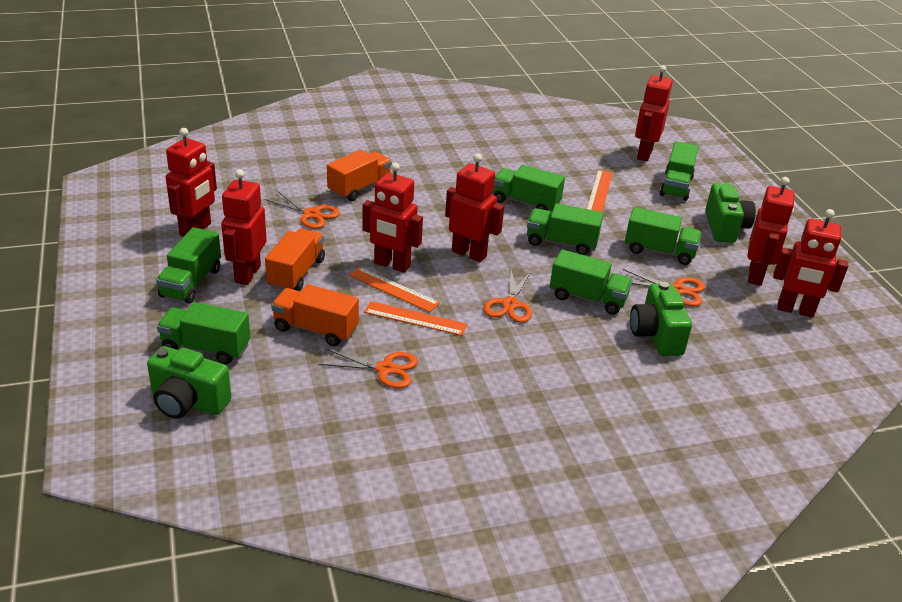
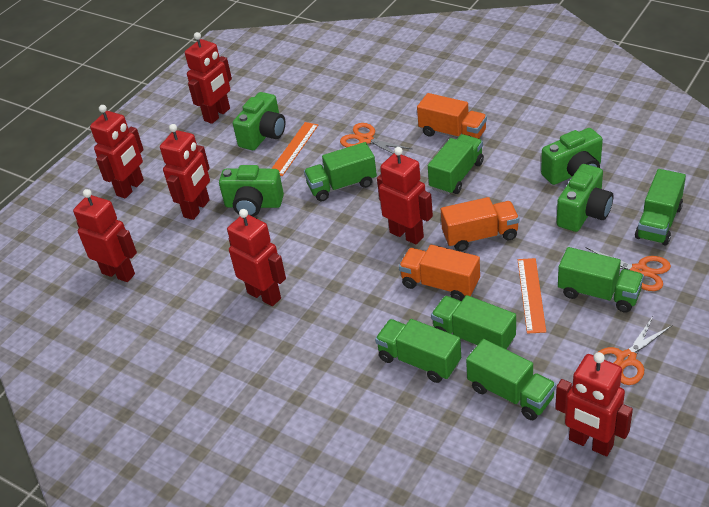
green camera: [147,346,231,419] [630,282,692,356] [705,183,756,243] = 3 -> [219,165,284,217] [233,92,285,150] [541,128,603,185] [557,164,613,232] = 4
orange ruler: [349,267,440,312] [364,301,467,336] [587,170,613,212] = 3 -> [271,122,318,176] [518,258,546,334] = 2
orange scissors: [265,191,340,229] [319,348,418,389] [484,269,532,323] [623,269,705,306] = 4 -> [340,123,412,154] [585,247,671,291] [597,316,673,385] = 3

